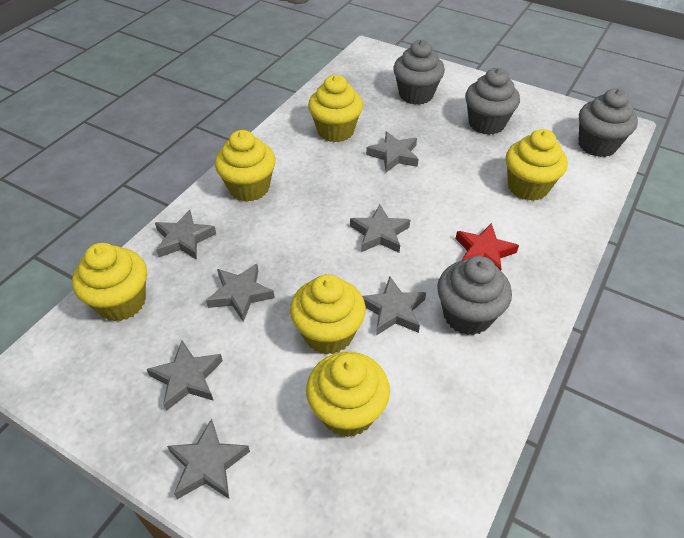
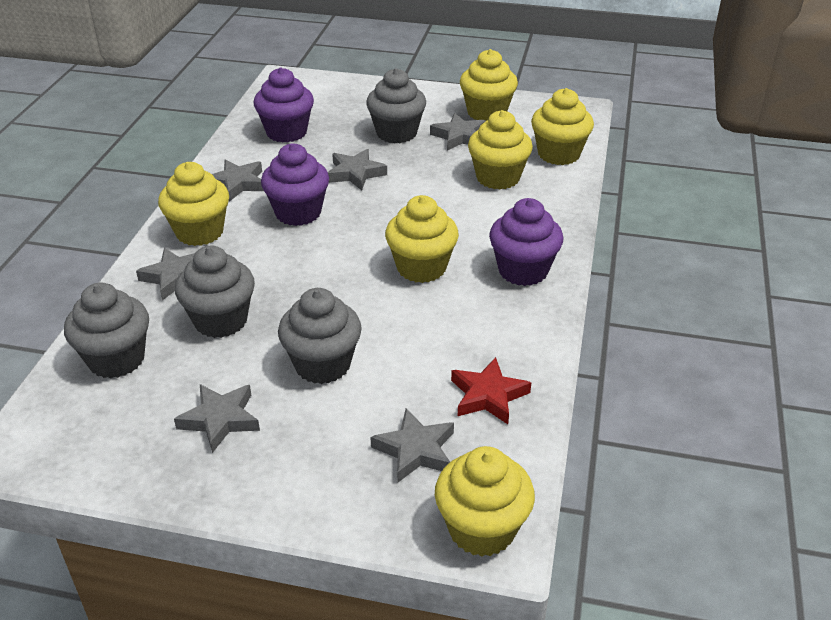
grey star: [146,341,223,411] [155,210,216,260] [167,419,250,499] [206,264,275,322] [350,205,410,253] [362,276,426,335] [366,131,418,172] = 7 -> [136,248,195,301] [174,384,260,453] [212,159,264,202] [328,149,387,190] [371,408,454,483] [430,113,486,150] = 6
purple cupcake: none = 0 -> [254,67,314,143] [261,143,329,226] [489,198,563,286] = 3

